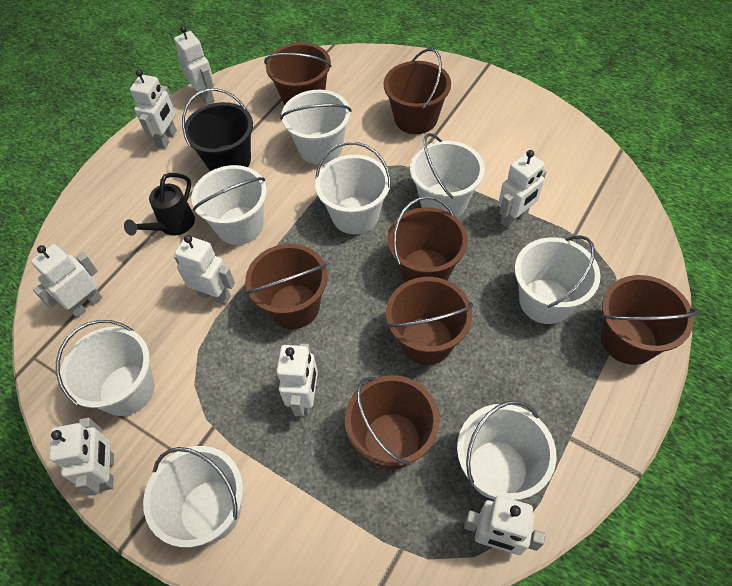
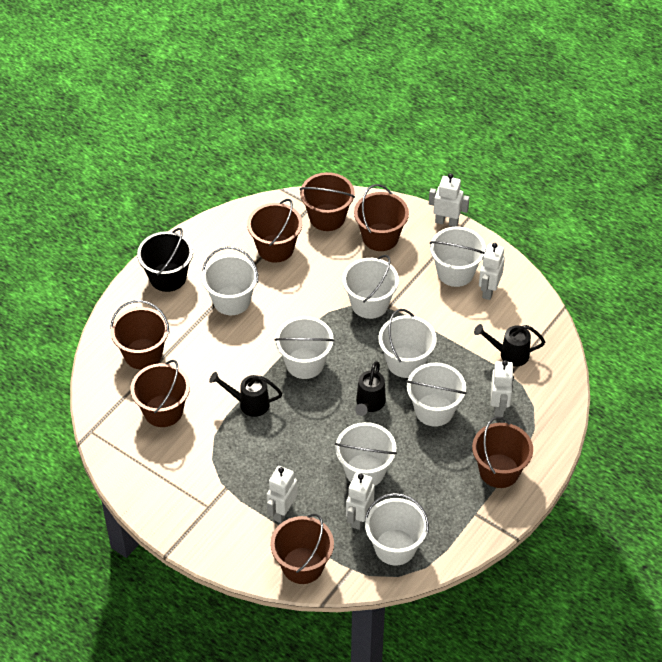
black watering can: [124,173,195,236] = 1 -> [209,372,282,417] [355,361,386,416] [474,324,545,366] = 3
white robot: [31,244,102,318] [49,418,114,495] [130,69,177,149] [174,26,215,105] [174,235,235,305] [277,343,318,416] [464,496,546,555] [498,150,546,229] = 8 -> [267,466,298,523] [346,472,375,530] [429,173,469,227] [479,243,505,300] [491,360,514,417] = 5

